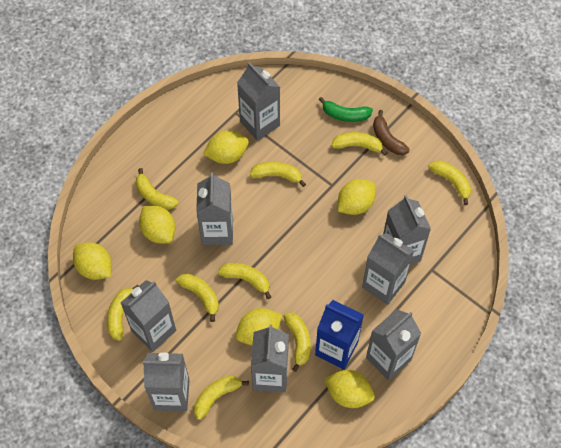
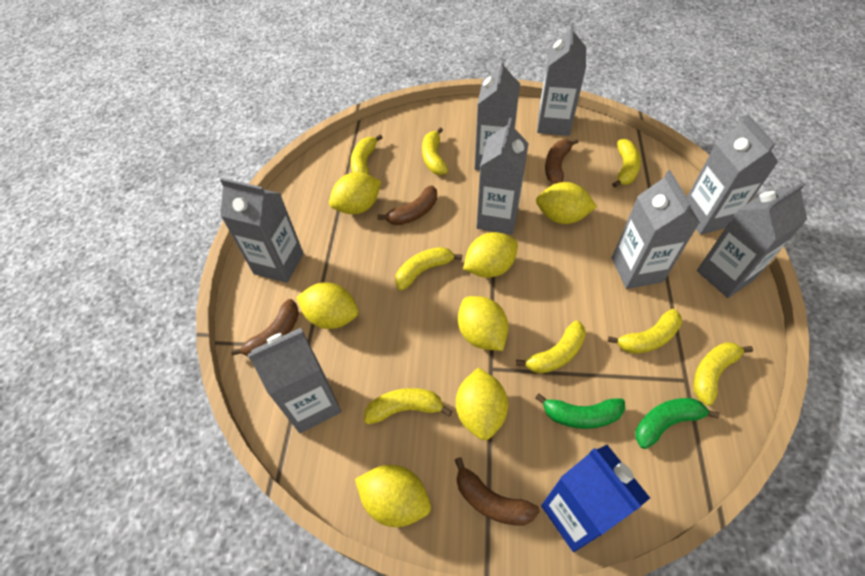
brown banana: [373,110,410,155] = 1 -> [231,299,299,356] [377,185,437,225] [455,457,540,525] [545,138,578,184] = 4
green banana: [319,97,373,122] = 1 -> [535,393,625,429] [635,398,719,449] = 2
yellow banana: [107,285,139,341] [136,168,179,210] [176,274,219,322] [194,376,249,420] [218,263,271,299] [250,162,306,187] [283,312,311,372] [331,132,387,156] [429,160,471,205] = 9 -> [351,134,383,175] [364,388,452,425] [395,247,462,291] [422,127,448,175] [516,321,586,374] [608,309,682,354] [612,139,641,188] [694,342,753,406] = 8
yellow lemon: [73,242,112,280] [139,206,176,244] [203,131,249,164] [236,308,282,345] [324,370,375,408] [338,179,376,215] = 6 -> [296,282,358,329] [329,172,381,214] [355,465,431,527] [456,367,508,440] [458,296,508,351] [463,232,518,278] [536,182,597,224] = 7

